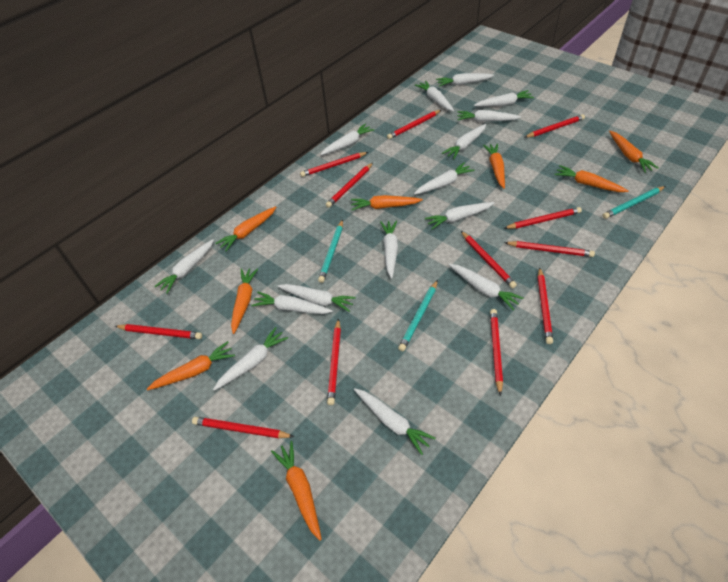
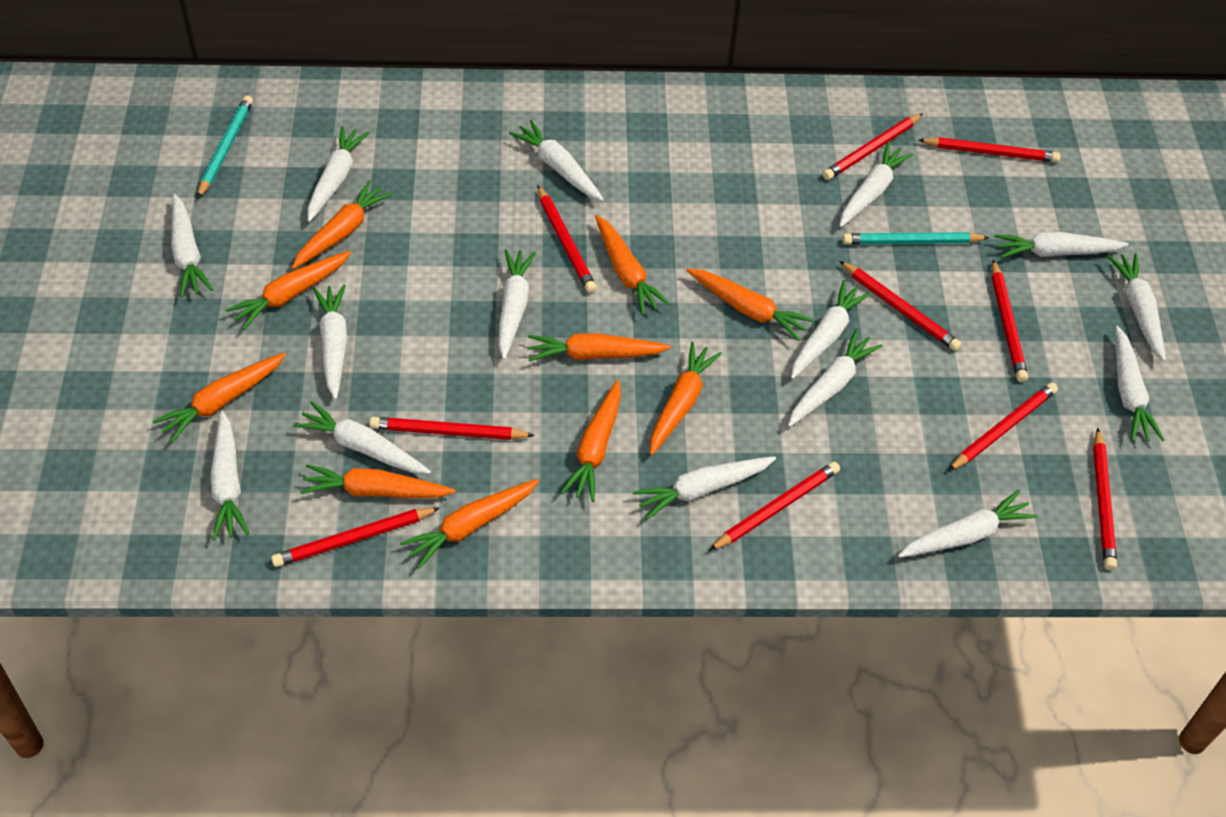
orange carrot: [147,341,235,390] [215,206,276,251] [231,268,258,334] [271,441,322,541] [351,195,423,210] [483,143,505,189] [554,165,628,192] [609,131,658,173] = 8 -> [153,353,286,443] [226,251,351,330] [292,180,393,269] [300,464,456,498] [400,479,539,569] [528,333,671,362] [560,380,621,502] [595,215,671,315] [650,342,722,455] [687,269,814,341] = 10
red pencil: [115,324,202,339] [192,417,294,438] [300,152,368,177] [326,163,373,208] [327,318,341,405] [387,110,441,139] [461,231,517,288] [490,309,503,396] [504,207,582,229] [504,241,595,257] [524,114,585,138] [538,267,553,344] = 12 -> [271,507,440,567] [369,417,535,440] [538,185,597,293] [709,462,840,551] [823,113,923,180] [840,261,962,351] [918,137,1060,162] [948,382,1058,471] [992,260,1028,382] [1093,428,1117,570] = 10
turquoise pencil: [318,219,343,283] [398,280,438,351] [603,186,665,219] = 3 -> [197,95,253,199] [842,232,990,244] = 2

